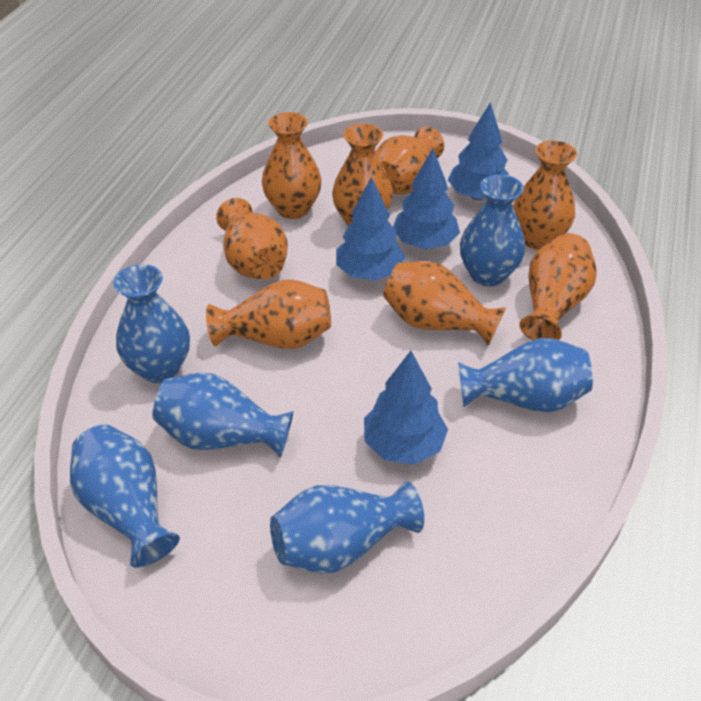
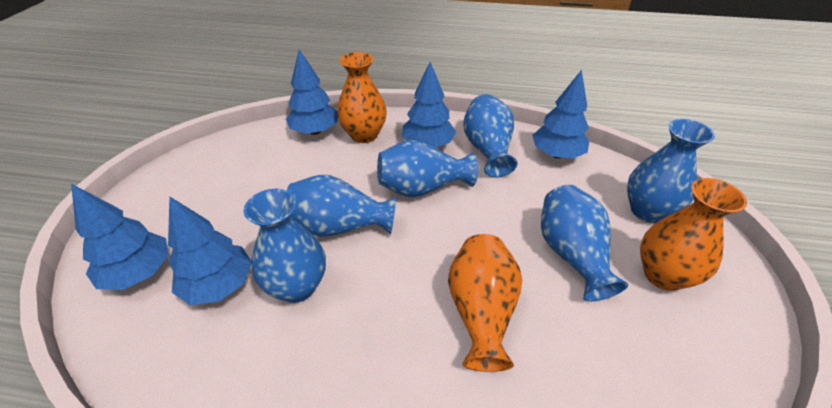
blue tree: [336,177,405,280] [364,351,448,465] [393,148,460,249] [448,102,509,200] = 4 -> [71,184,169,290] [168,197,252,305] [286,49,338,135] [402,62,456,148] [532,70,589,159] = 5
orange vase: [206,280,331,349] [216,198,288,279] [262,112,322,219] [332,124,393,226] [376,127,444,194] [383,261,506,346] [513,140,577,250] [519,233,597,340] = 8 -> [337,52,387,143] [448,234,522,372] [640,178,747,291] = 3

